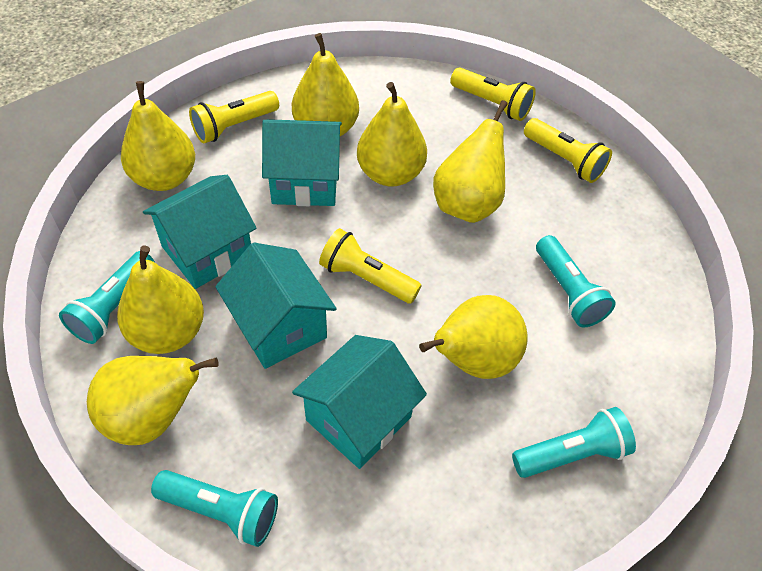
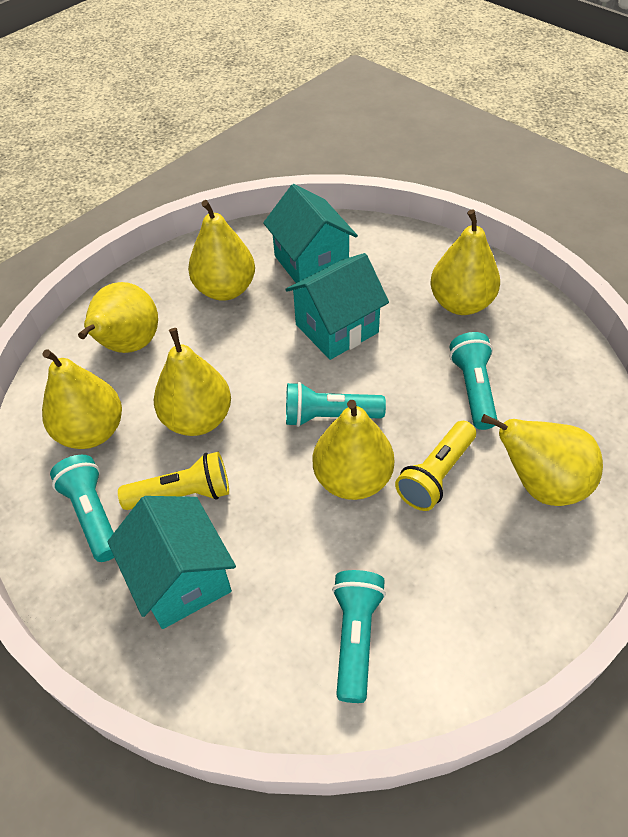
turquoise house: [143,175,256,289] [215,243,337,369] [262,120,342,206] [292,335,427,469] = 4 -> [107,496,236,629] [263,184,358,283] [285,253,389,360] = 3
yellow flashlight: [189,91,279,143] [319,228,422,304] [450,68,536,121] [524,118,612,183] = 4 -> [118,452,229,510] [395,421,476,511] = 2

